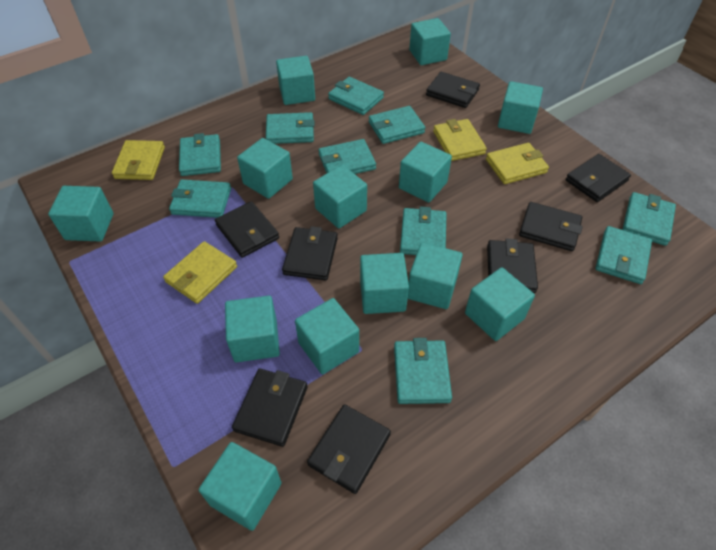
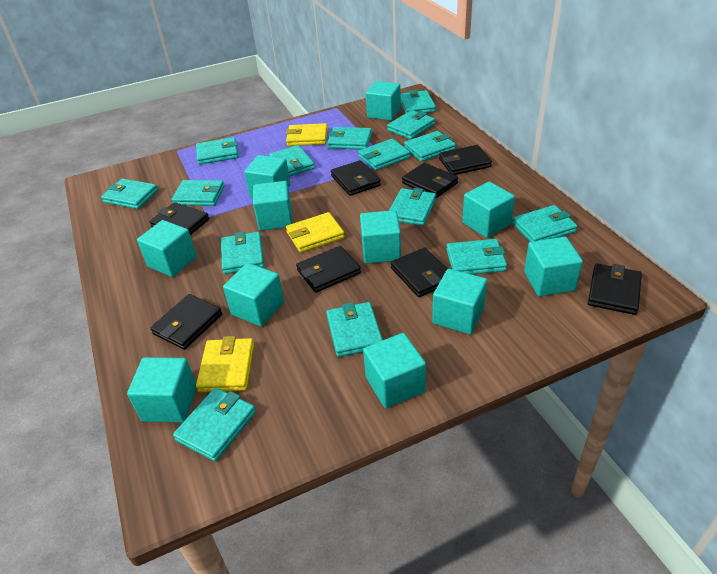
turquoise cube: [48,186,114,242] [199,442,281,531] [225,296,280,362] [237,138,293,199] [276,56,315,105] [295,298,359,374] [313,165,367,228] [360,253,409,314] [399,142,452,203] [408,243,463,309] [409,18,451,65] [465,267,535,341] [498,81,543,134] = 13 -> [127,357,197,423] [137,220,197,277] [223,263,284,327] [244,155,290,198] [253,181,293,231] [360,210,401,263] [363,333,426,408] [366,81,401,121] [432,269,487,334] [462,181,515,238] [524,237,583,296] = 11
turquoise wallet: [169,180,231,218] [179,133,221,176] [266,112,315,144] [319,139,376,174] [328,77,384,115] [369,106,425,144] [394,338,452,404] [400,206,447,255] [595,226,652,284] [622,192,676,246] = 10 -> [101,178,158,209] [171,180,224,206] [173,388,256,462] [196,137,239,165] [221,231,264,274] [269,145,315,177] [326,302,383,357] [327,127,372,150] [358,139,410,171] [387,110,435,139] [389,188,436,226] [400,90,436,113] [404,131,456,162] [446,239,507,274] [512,205,578,242] = 15
yellow wallet: [112,140,165,180] [163,241,237,304] [433,119,487,161] [486,143,549,184] = 4 -> [196,336,254,392] [286,123,328,146] [286,212,345,253] = 3

